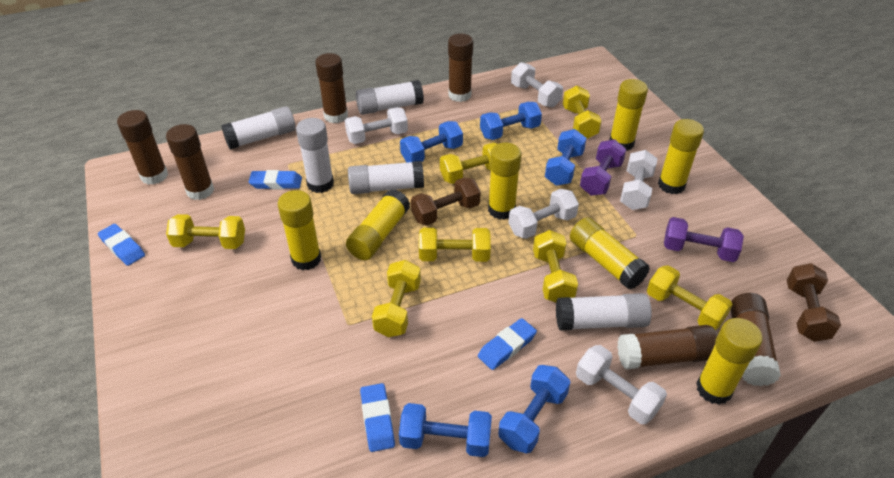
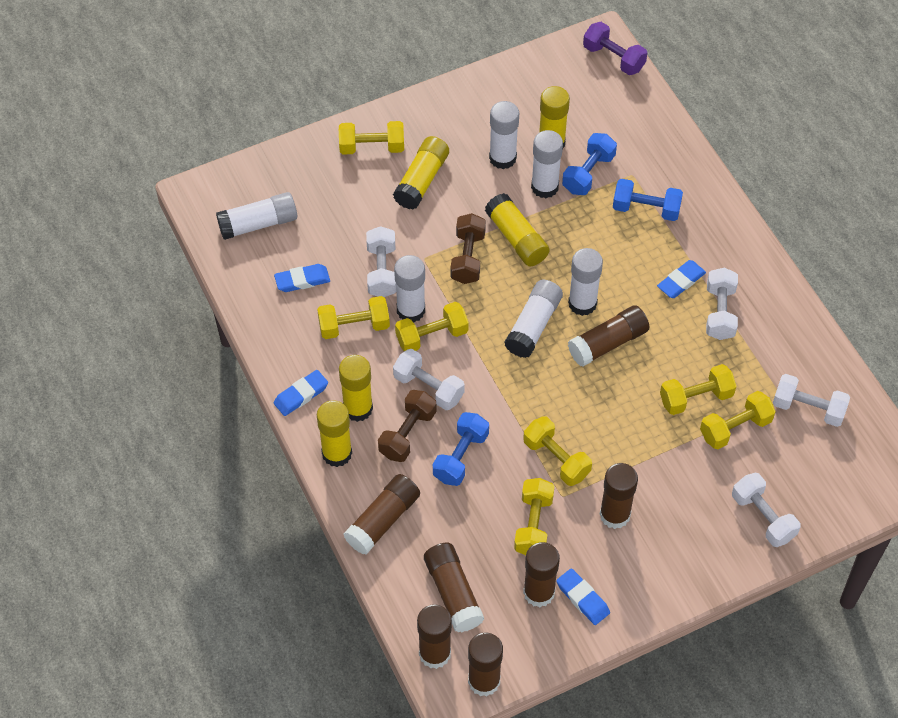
blue dumbbell: [399,403,492,457] [400,121,463,163] [480,102,542,140] [498,365,571,453] [545,129,587,186] = 5 -> [433,412,489,486] [562,133,617,195] [613,179,683,221] = 3
brown glue stick: [117,110,168,185] [166,124,214,200] [315,53,348,123] [448,34,473,102] [617,325,718,370] [731,293,781,386] = 6 -> [343,474,420,555] [417,604,452,669] [424,542,484,632] [468,633,503,697] [523,542,560,607] [568,305,649,367] [600,463,638,529] = 7
purple dumbbell: [580,140,626,196] [664,217,744,262] = 2 -> [583,22,647,75] = 1
white glue stick: [221,106,296,150] [296,118,334,193] [348,161,424,194] [356,80,424,115] [556,293,652,331] = 5 -> [216,192,297,240] [394,255,425,322] [489,101,519,169] [504,280,563,358] [531,130,563,198] [568,248,603,316] = 6
yellow glue stick: [277,190,321,270] [346,189,410,260] [488,143,522,220] [570,218,650,290] [609,79,648,151] [658,119,704,194] [696,318,763,405] = 7 -> [317,400,352,467] [339,355,373,422] [393,136,449,209] [485,193,550,266] [539,86,570,148] = 5

